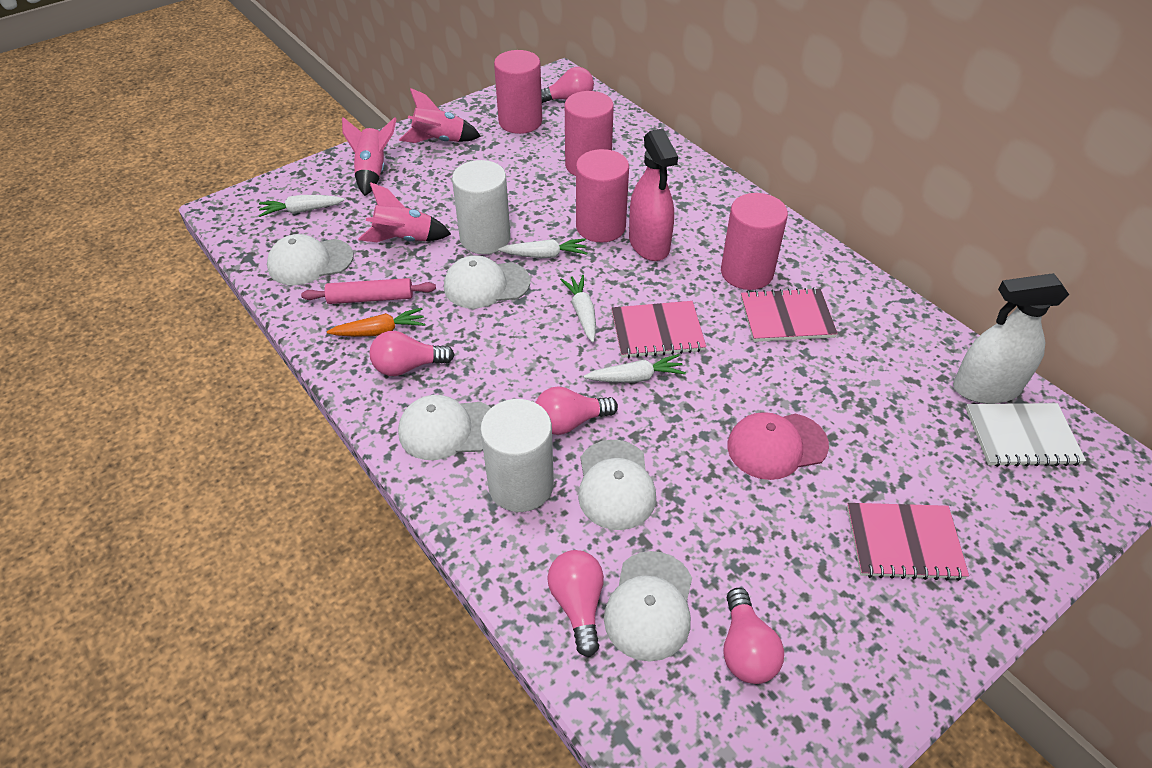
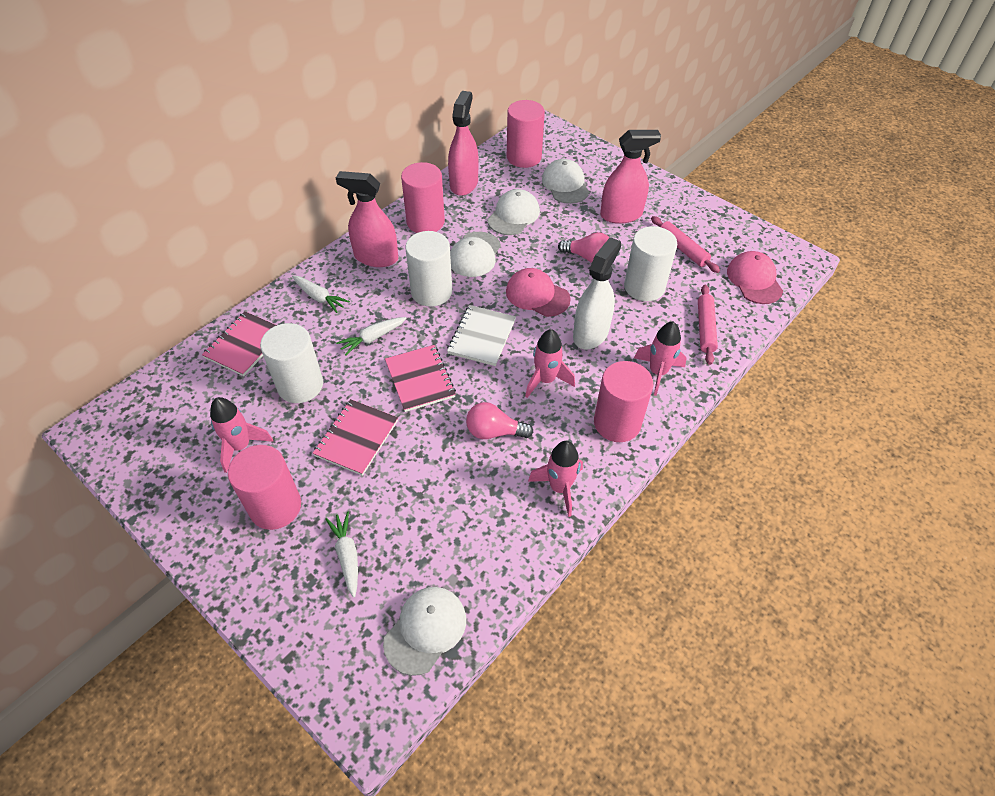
orange carrot: [327,308,425,337] = 1 -> none = 0
pink cap: [727,412,829,480] = 1 -> [506,268,571,317] [727,251,783,304] = 2
pink light bulb: [370,331,455,376] [535,387,618,435] [541,67,594,103] [547,550,604,657] [724,588,784,684] = 5 -> [466,402,533,439] [558,232,610,263] = 2
pink rocket: [342,117,397,196] [358,182,451,242] [399,88,481,143] = 3 -> [210,397,273,473] [525,329,575,398] [528,441,583,517] [634,321,686,396] = 4
pink rolling pin: [301,278,436,304] = 1 -> [651,216,720,273] [698,285,718,365] = 2
pink spray bottle: [629,129,678,261] = 1 -> [336,171,398,267] [448,91,479,196] [600,130,661,224] = 3
white cap: [267,234,354,285] [398,395,491,460] [444,255,530,308] [578,440,656,530] [604,551,692,662] = 5 -> [383,587,466,676] [450,232,501,277] [487,189,540,235] [542,159,589,204] = 4
white carrot: [259,195,345,217] [498,239,587,258] [560,275,596,342] [584,354,686,383] = 4 -> [292,275,350,313] [325,512,358,598] [336,317,407,356] = 3
white cylinder: [452,160,511,254] [480,399,554,512] = 2 -> [260,323,323,403] [405,231,452,307] [624,226,677,301] = 3

